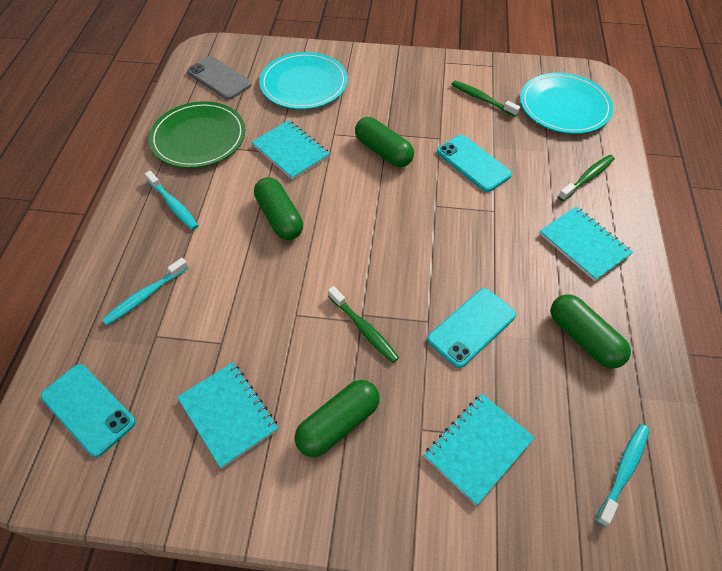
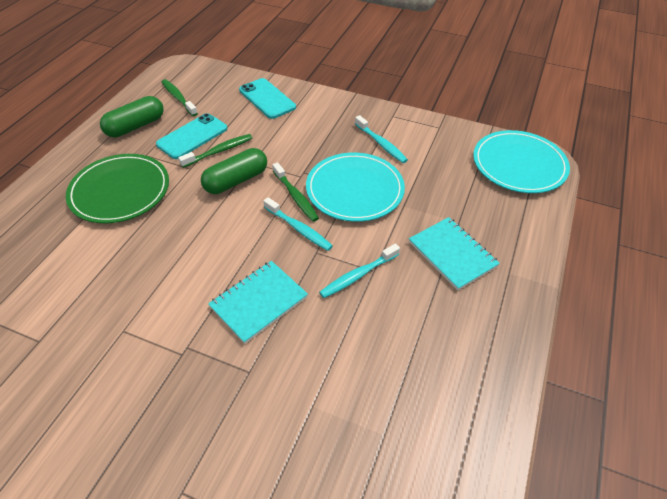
green capsule: [254,177,303,240] [295,380,380,457] [355,117,414,167] [551,294,631,368] = 4 -> [100,96,164,137] [201,148,267,194] = 2
grey phone: [187,56,252,100] = 1 -> none = 0
turquoise notebook: [177,362,278,469] [252,120,330,180] [424,394,535,505] [539,207,633,281] = 4 -> [208,261,308,344] [409,217,500,291] = 2
turquoise phone: [41,364,136,457] [427,288,516,368] [437,135,512,192] = 3 -> [156,113,227,159] [239,78,296,119] = 2

